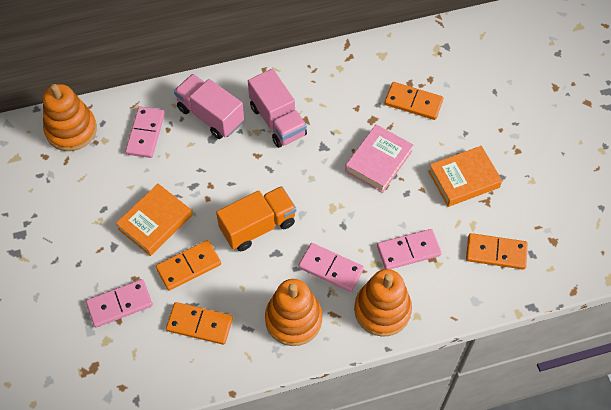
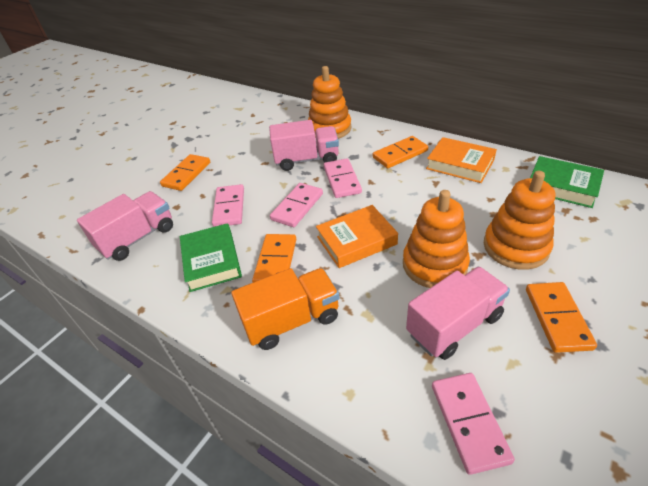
green book: none = 0 -> [180,223,242,292] [530,156,604,208] = 2
pink book: [345,125,413,193] = 1 -> none = 0
pink truck: [174,74,244,139] [248,69,307,148] = 2 -> [77,191,173,261] [269,120,339,171] [406,266,510,360] = 3

